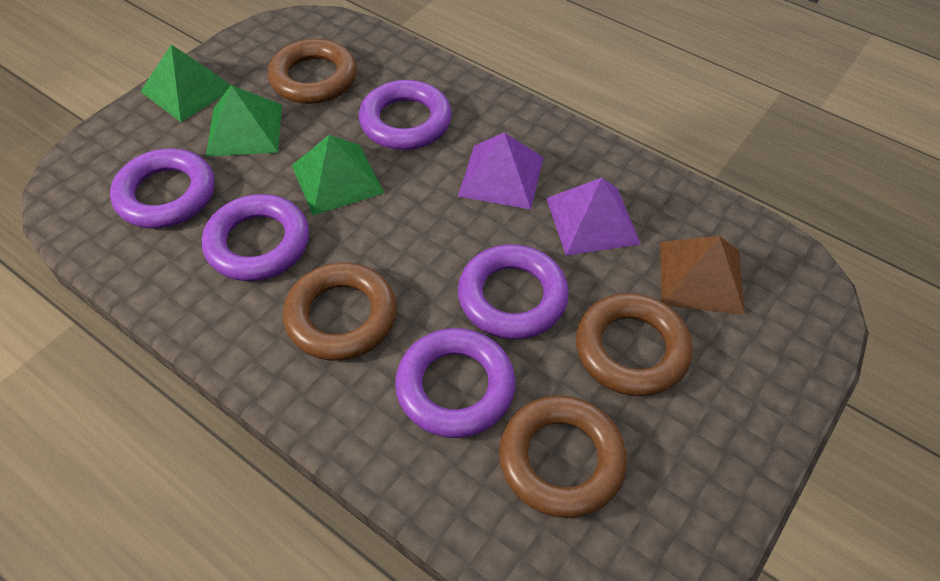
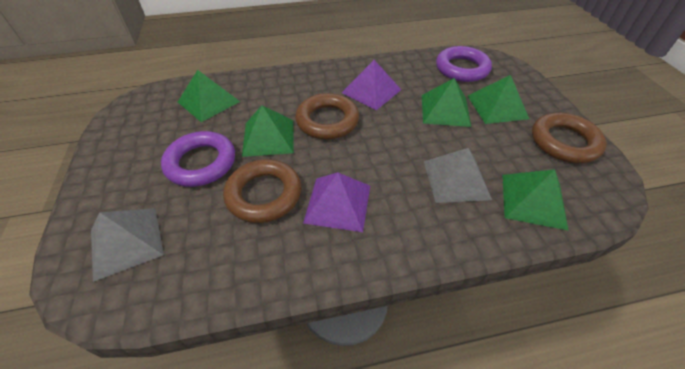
brown pyramid: [660,236,745,315] = 1 -> none = 0
brown ring: [268,39,357,104] [283,262,397,361] [499,395,627,518] [576,293,693,396] = 4 -> [223,159,301,223] [295,93,359,139] [532,113,607,163] = 3
green pyramid: [140,45,231,122] [206,85,282,157] [292,135,384,216] = 3 -> [178,70,240,122] [242,105,294,157] [422,78,471,127] [468,75,529,124] [502,169,569,231] = 5
grey pyramid: none = 0 -> [91,208,164,282] [424,148,492,203] = 2
purple ring: [110,148,214,229] [202,194,309,281] [359,80,452,150] [395,328,515,438] [458,244,569,339] = 5 -> [161,131,235,187] [436,46,492,82] = 2

